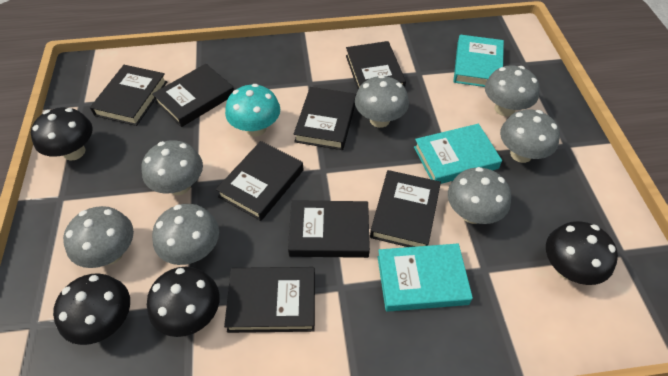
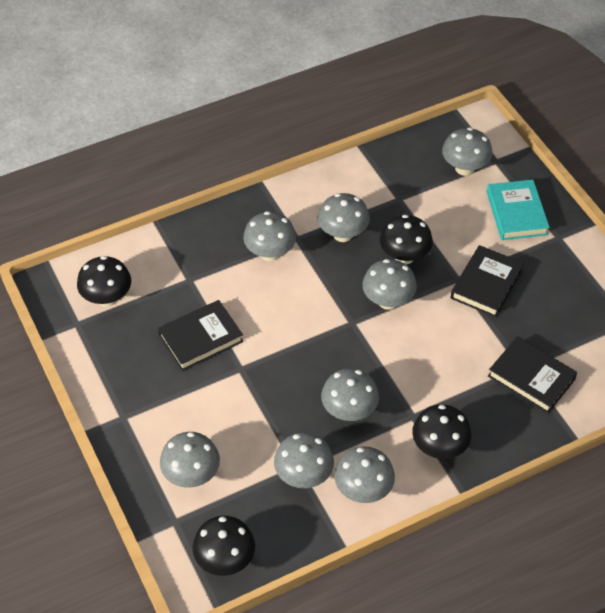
black book: [90,65,167,126] [152,64,234,127] [216,141,303,221] [224,267,315,333] [288,200,370,258] [294,87,356,150] [346,41,406,89] [370,170,441,247] = 8 -> [158,300,243,371] [450,245,524,317] [488,336,577,413] = 3
grey mushroom: [63,206,134,268] [141,140,203,195] [152,204,219,265] [355,75,409,128] [448,167,511,224] [485,65,540,116] [500,109,560,163] = 7 -> [160,432,220,488] [243,211,296,261] [274,432,334,488] [318,193,370,242] [321,368,379,421] [334,446,395,503] [362,259,417,310] [442,127,492,176] = 8
turquoise book: [378,244,473,312] [414,124,502,184] [454,35,504,87] = 3 -> [487,179,550,240] = 1
turquoise mushroom: [225,84,280,137] = 1 -> none = 0

